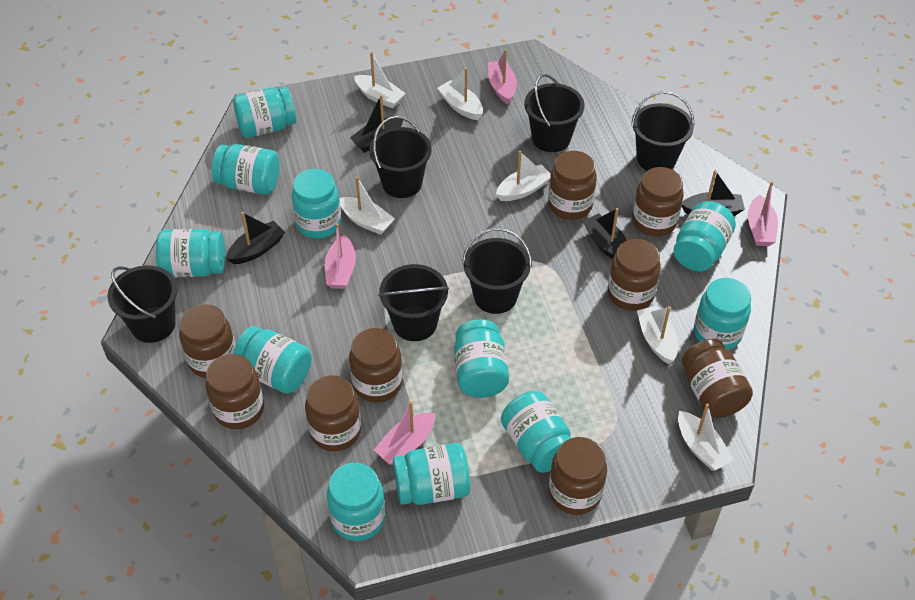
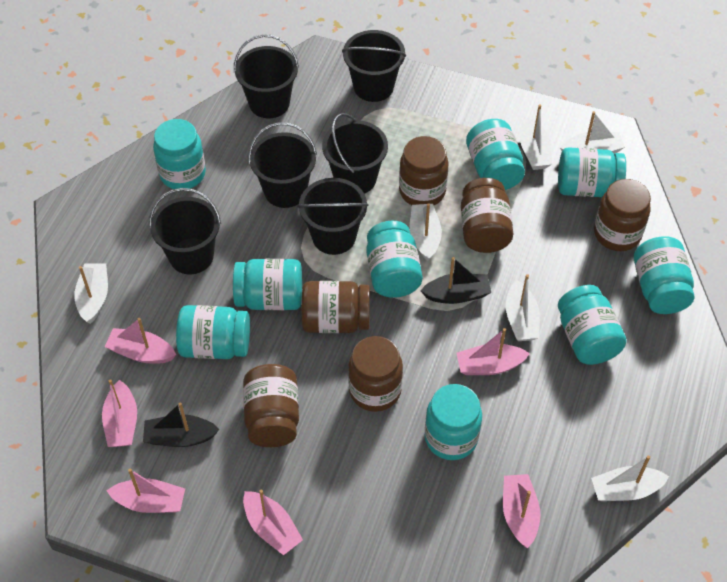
black boat: [226,212,285,264] [350,95,403,153] [583,208,627,259] [682,170,745,216] = 4 -> [143,402,219,447] [421,257,491,304] = 2
brown jar: [179,304,235,378] [205,354,264,429] [305,375,361,452] [349,328,403,403] [548,151,597,220] [549,437,607,515] [608,239,661,311] [632,167,684,237] [682,339,753,418] = 9 -> [243,364,299,447] [302,281,370,333] [348,336,403,412] [399,136,449,205] [461,178,513,253] [594,179,651,251] = 6
pink boat: [325,223,356,289] [374,401,435,465] [488,49,517,104] [748,181,778,246] = 4 -> [102,379,137,447] [104,318,176,364] [106,469,185,513] [243,490,303,555] [457,328,530,375] [503,474,540,548] = 6
turquoise jar: [156,229,225,277] [212,144,280,195] [233,87,296,138] [233,326,312,394] [292,169,341,239] [327,463,385,541] [393,443,470,505] [454,319,509,398] [501,391,571,473] [673,201,736,271] [694,278,751,350] = 11 -> [153,119,206,189] [176,305,250,359] [233,259,302,310] [366,221,423,298] [425,384,482,460] [466,119,525,190] [558,147,626,197] [558,285,627,365] [634,236,695,314] = 9

